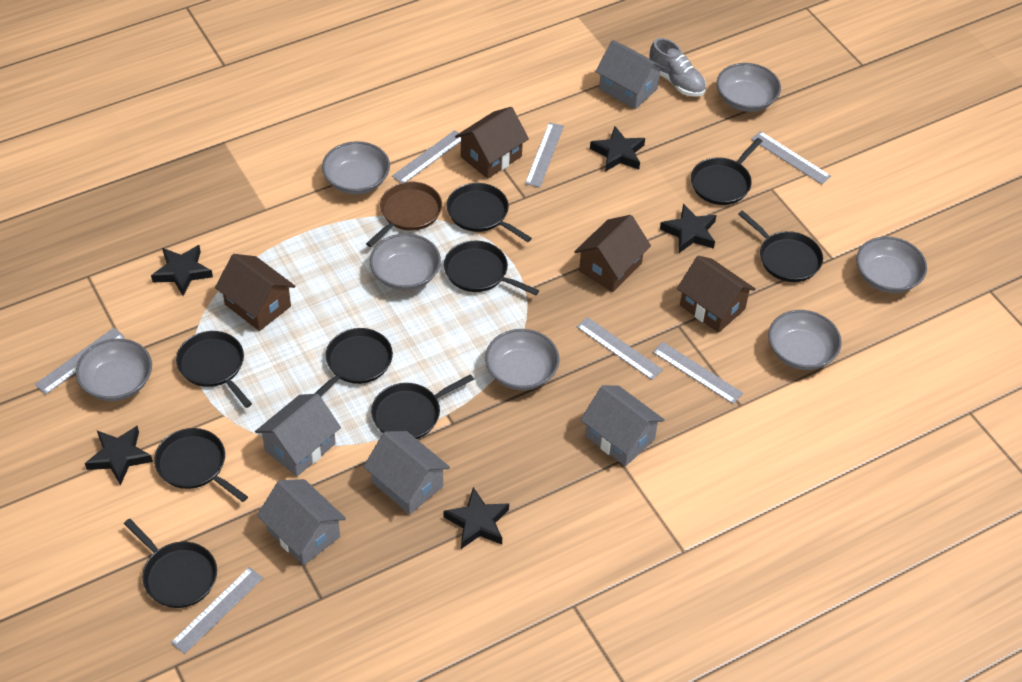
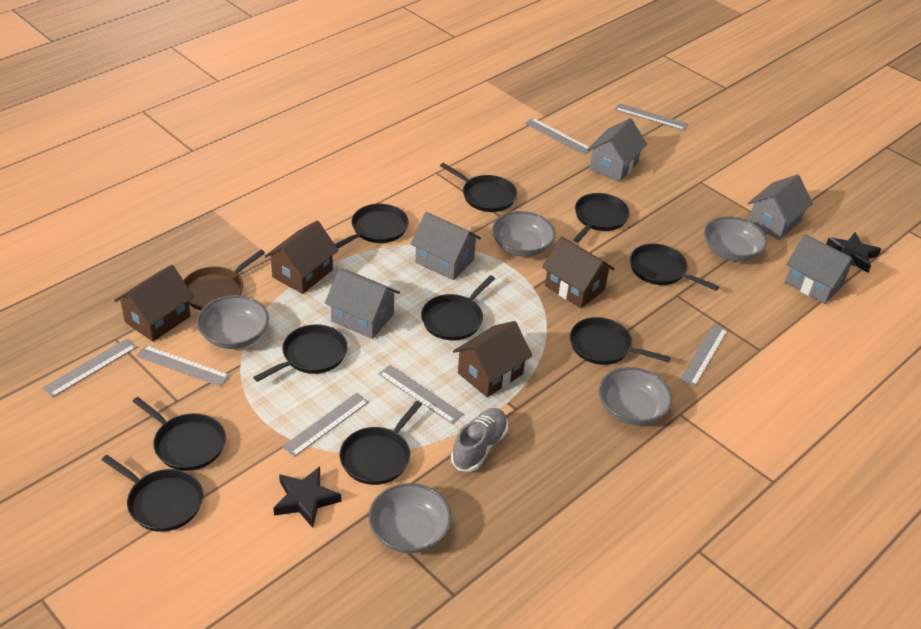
black pan: [124,518,217,608] [154,428,248,502] [176,331,252,408] [314,328,393,397] [371,374,474,439] [444,241,539,295] [447,183,532,242] [691,138,763,205] [738,210,823,282] = 9 -> [102,455,203,532] [132,397,226,471] [253,324,348,382] [335,204,409,249] [340,401,422,485] [421,275,495,341] [440,163,517,212] [570,317,671,365] [573,193,630,243] [630,244,719,291] = 10
black star: [85,426,153,486] [151,245,213,296] [443,487,509,549] [590,126,645,172] [660,203,716,253] = 5 -> [273,467,341,528] [826,232,881,273] = 2
grey bowl: [76,338,152,401] [322,141,390,194] [370,233,441,291] [485,329,559,390] [717,63,781,112] [768,310,842,370] [856,236,927,293] = 7 -> [197,295,269,349] [368,483,452,553] [492,211,555,257] [599,367,672,425] [704,216,767,262] = 5

